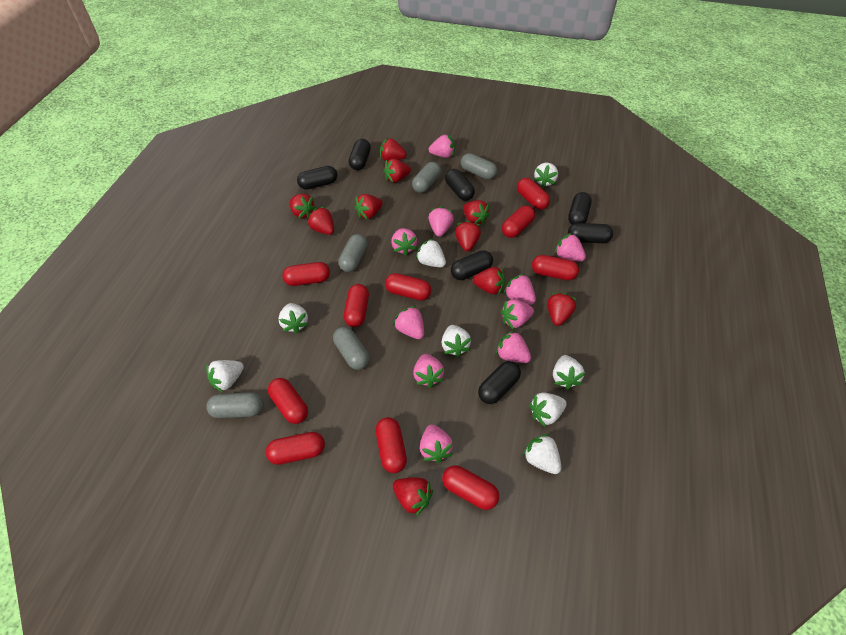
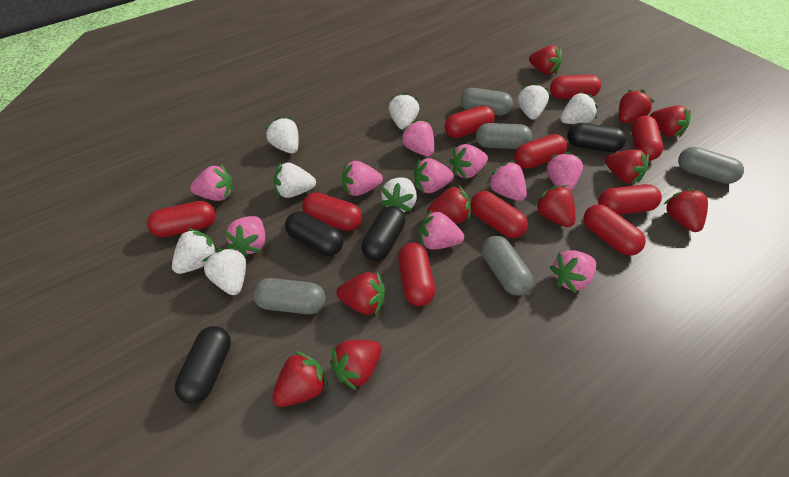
black capsule: [297,166,337,190] [349,139,371,170] [445,169,475,201] [451,250,493,280] [478,361,521,404] [568,192,592,225] [568,223,613,243] = 7 -> [175,326,231,404] [285,211,343,256] [361,206,406,261] [567,123,626,152] = 4

